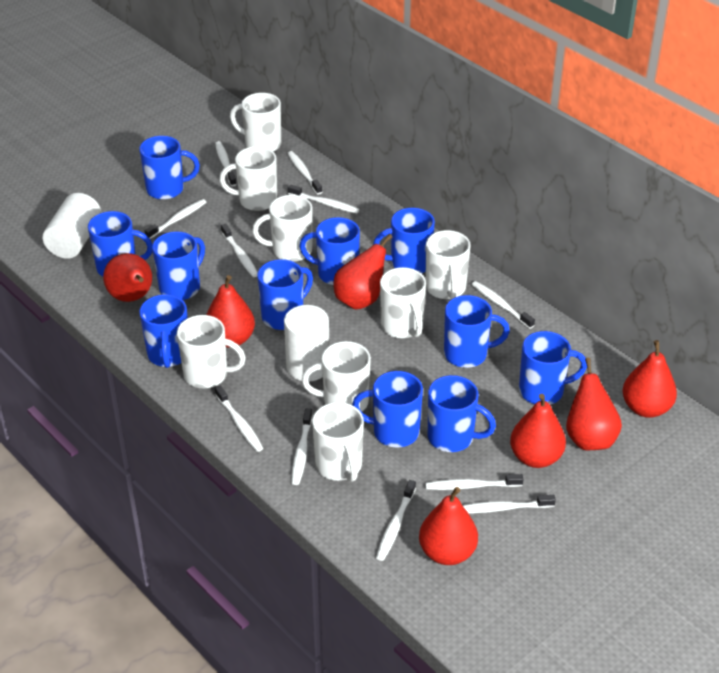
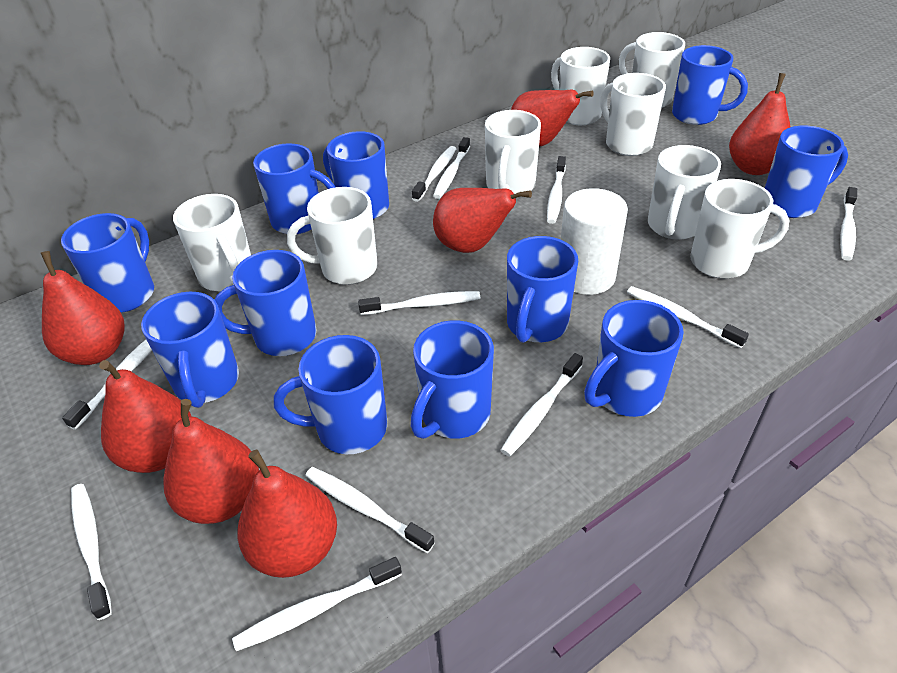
white cylinder: [43,193,102,259] [284,305,329,381] = 2 -> [561,188,628,295] = 1

